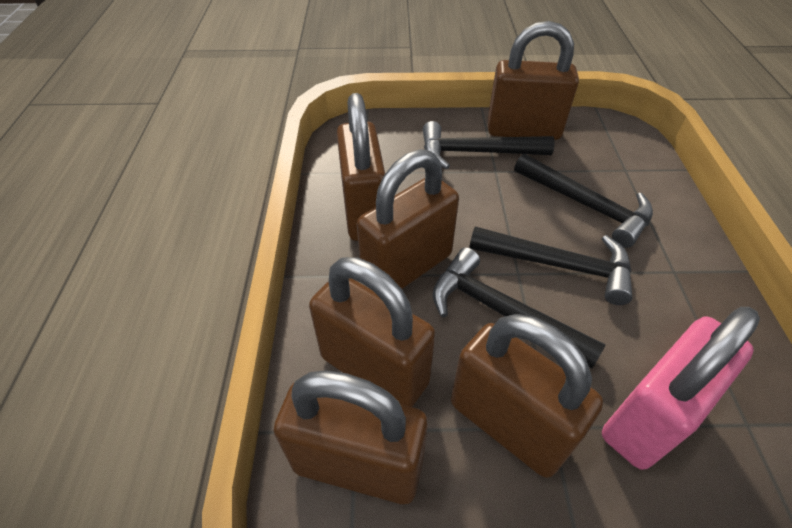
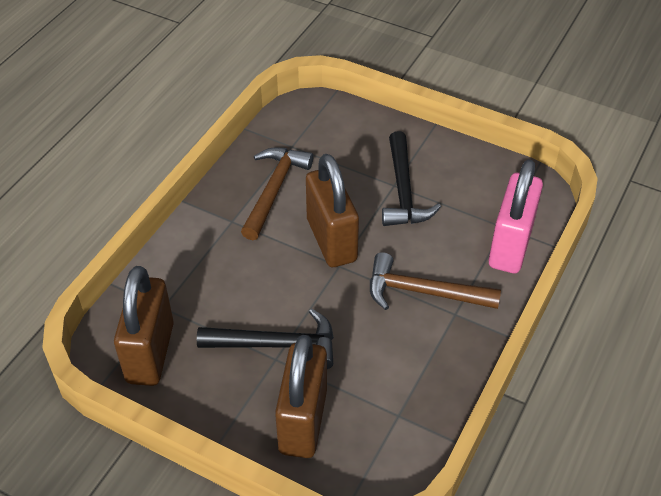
black hammer: [423,121,555,169] [433,247,606,369] [469,226,632,305] [514,154,653,248] = 4 -> [197,309,334,369] [382,131,441,226] = 2
brown hammer: none = 0 -> [241,147,313,240] [370,252,501,310] = 2
brown padlock: [274,370,428,504] [309,257,435,407] [337,93,385,241] [357,149,459,289] [451,314,603,478] [488,21,579,140] = 6 -> [114,266,174,386] [275,335,327,458] [306,154,359,267] = 3

